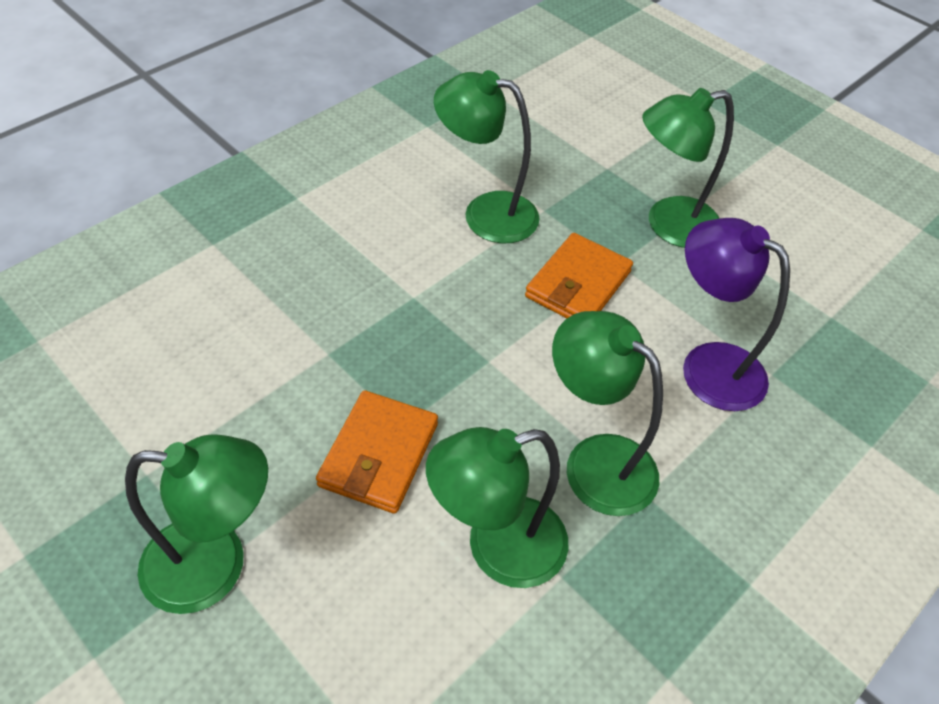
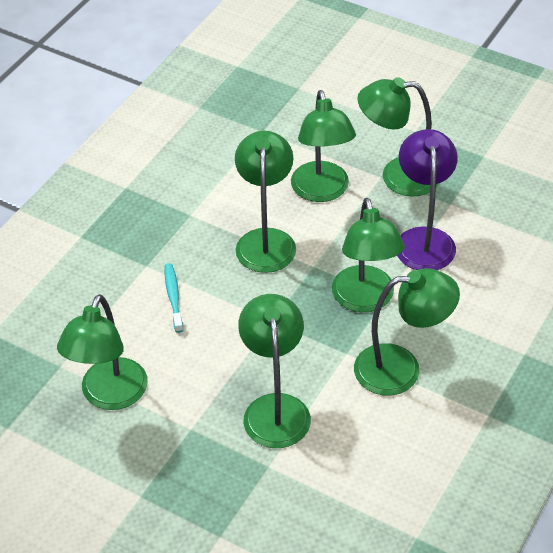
green lamp: [125,434,268,614] [426,427,568,588] [434,70,540,243] [552,311,663,516] [642,88,734,248] = 5 -> [57,294,148,410] [235,131,296,273] [238,294,311,448] [291,90,356,202] [332,198,405,312] [354,268,460,396] [357,77,439,196] = 7
orange wallet: [316,390,438,514] [525,233,633,318] = 2 -> none = 0
turquoise toothbrush: none = 0 -> [165,263,183,333] = 1

